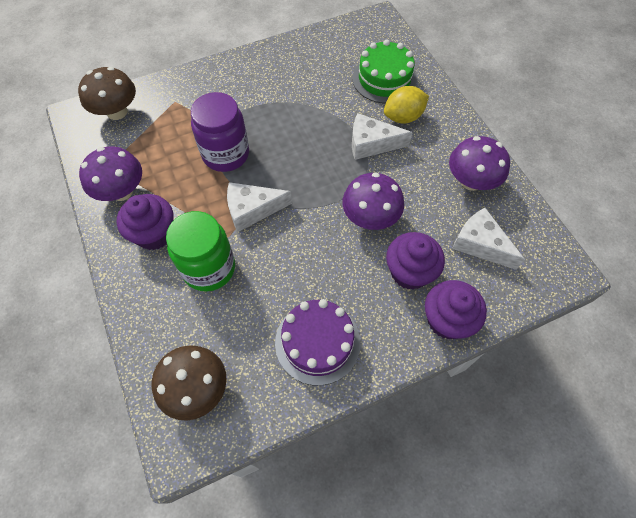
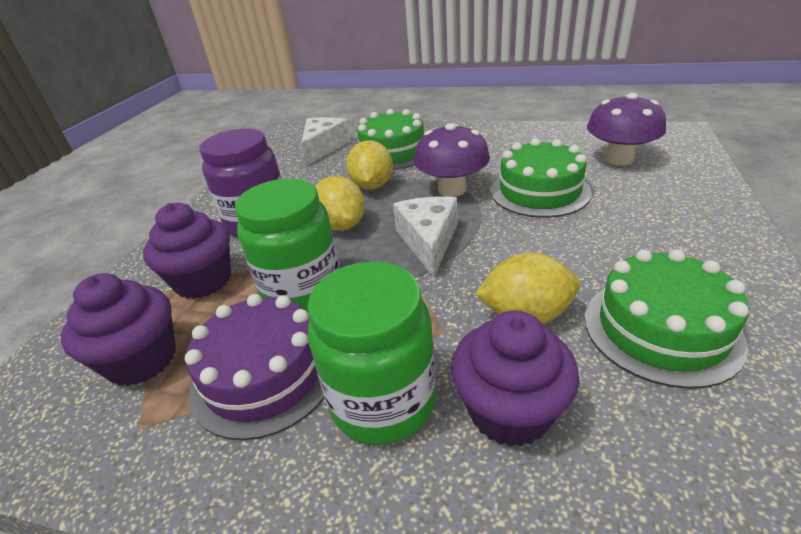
brown mushroom: [78,67,136,120] [152,345,227,421] = 2 -> none = 0
green cake: [352,39,417,104] = 1 -> [357,109,425,170] [491,138,592,218] [585,249,749,389] = 3
green jar: [166,211,235,292] = 1 -> [235,178,340,312] [307,261,436,445] = 2
purple mushroom: [79,147,142,201] [342,173,404,230] [449,136,510,191] = 3 -> [414,123,490,197] [587,93,666,165] = 2
white cheese: [227,182,292,232] [352,113,413,160] [452,208,525,270] = 3 -> [301,117,350,166] [393,196,458,277] = 2
yellow lemon: [384,86,429,123] = 1 -> [315,176,365,231] [346,140,393,190] [475,253,580,323] = 3

